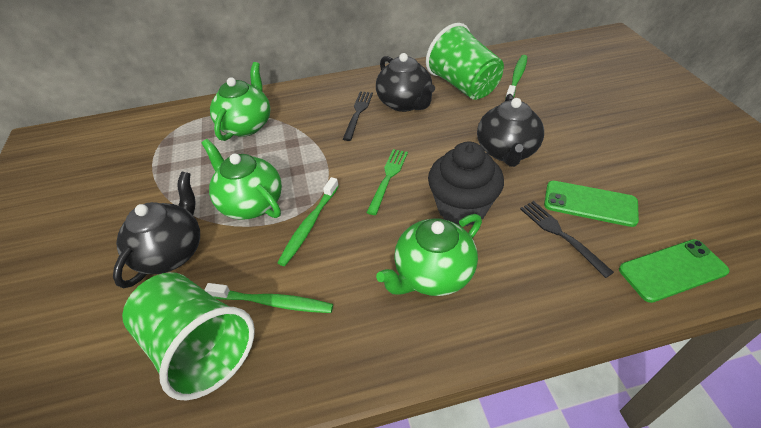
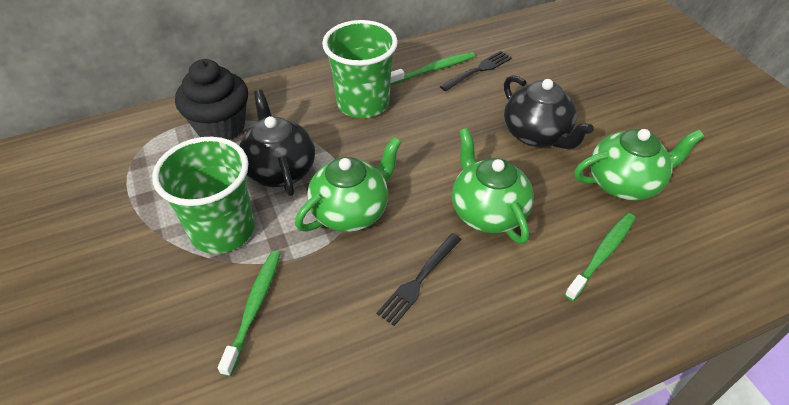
black teapot: [113,171,200,288] [376,53,435,112] [477,94,544,167] = 3 -> [239,90,315,196] [504,75,594,149] = 2
green fork: [366,149,408,215] = 1 -> none = 0
green phone: [544,181,639,227] [619,239,730,303] = 2 -> none = 0

